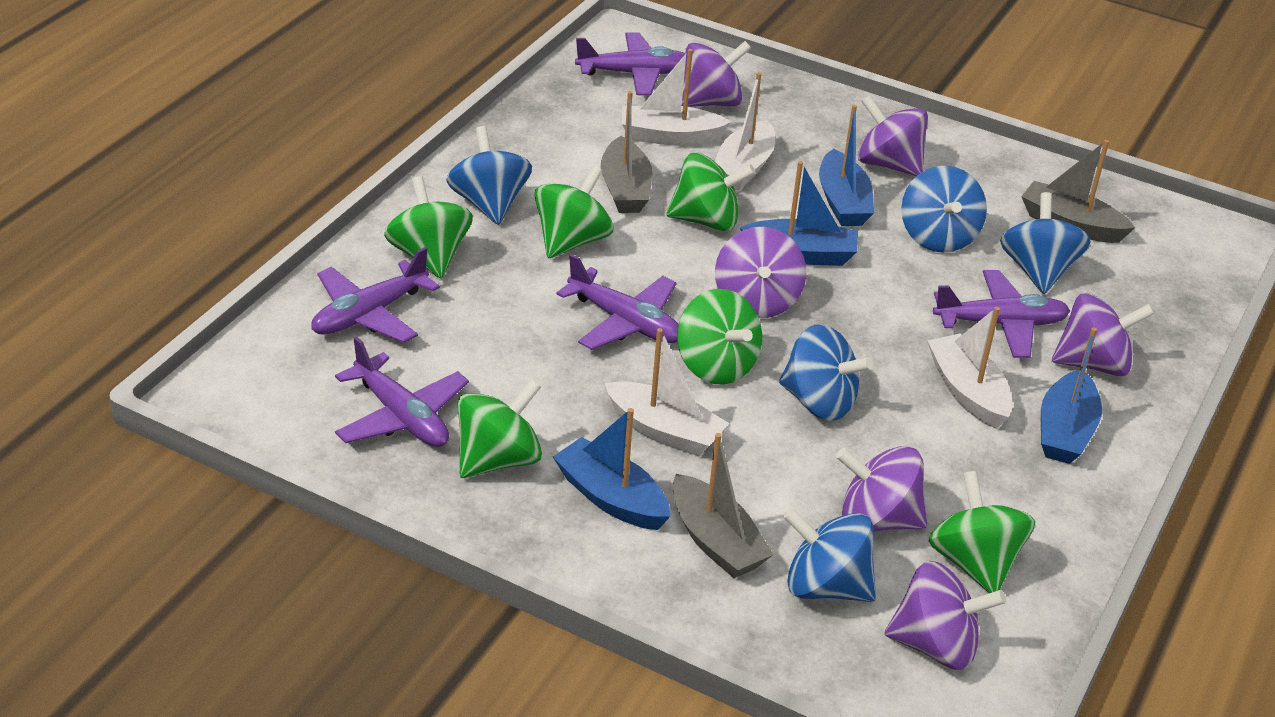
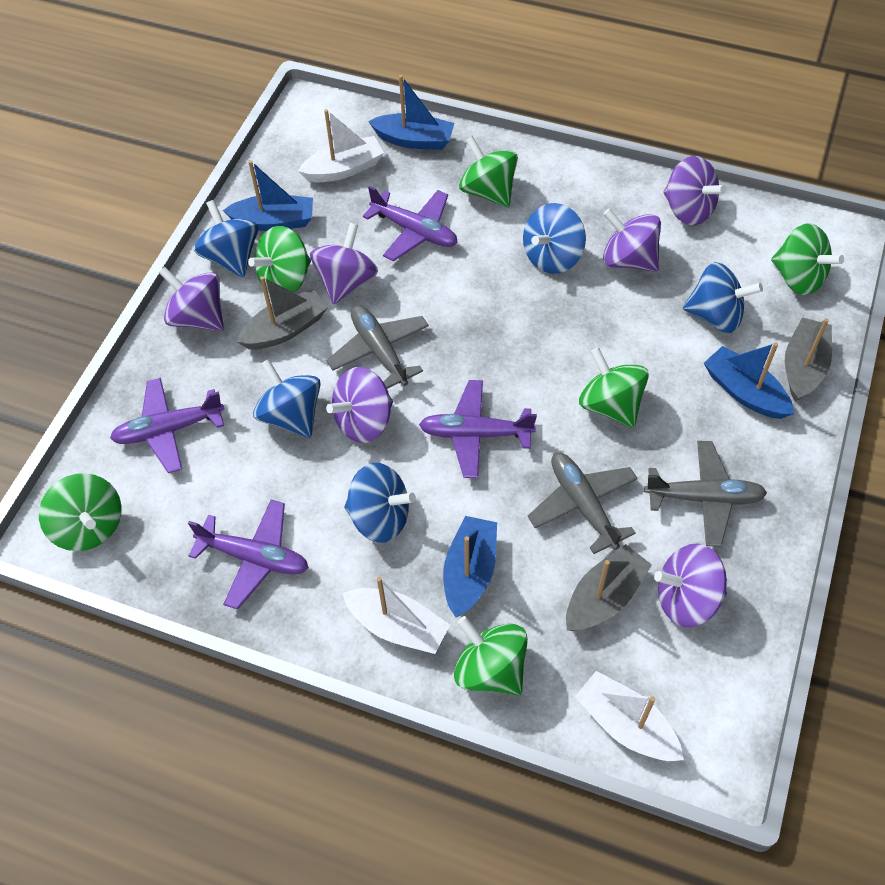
grey plane: none = 0 -> [326,305,429,389] [528,452,638,554] [644,441,767,547] = 3
purple plane: [311,247,440,343] [335,336,469,447] [556,254,679,350] [575,32,685,95] [933,270,1070,358] = 5 -> [110,378,224,473] [188,500,309,609] [363,186,457,261] [419,380,537,478] = 4
white boat: [605,328,729,456] [622,49,731,146] [715,72,775,191] [927,307,1013,429] = 4 -> [298,109,384,182] [342,577,450,654] [575,671,684,761] = 3

